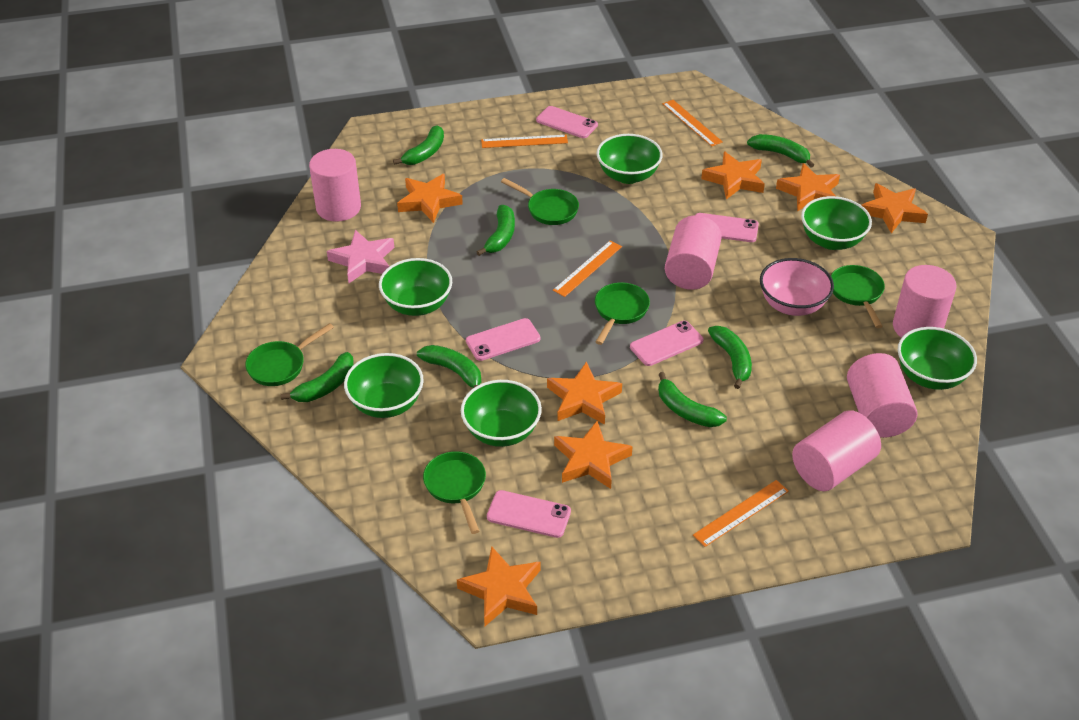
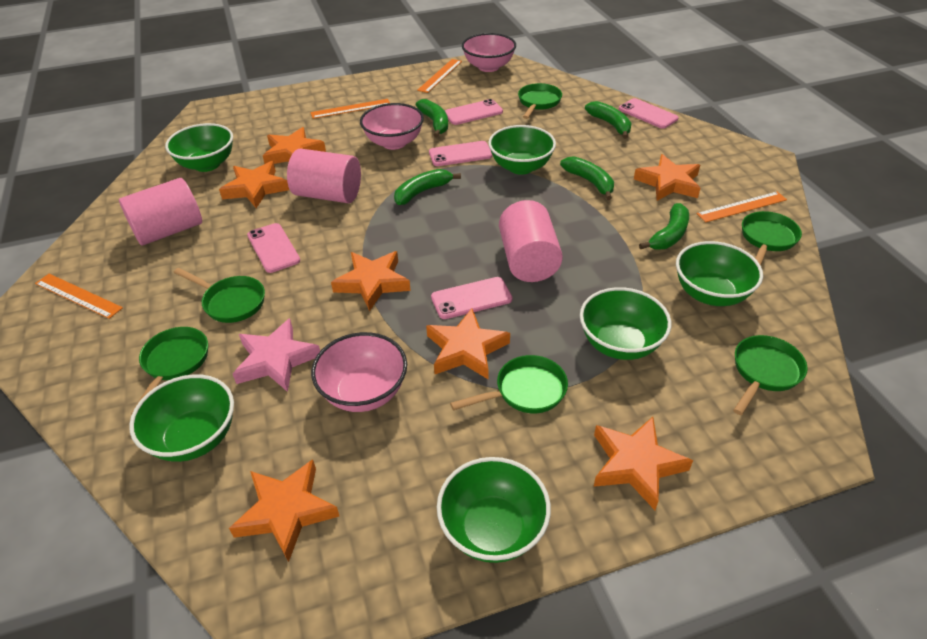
green banana: [280,352,354,402] [393,125,444,165] [417,345,481,388] [477,205,515,256] [658,372,727,427] [708,326,752,389] [747,134,814,168] = 7 -> [394,169,461,205] [416,99,448,137] [560,156,614,200] [585,101,632,139] [639,203,689,250] = 5
green pan: [245,323,334,386] [423,451,486,534] [501,178,579,225] [595,282,650,345] [831,265,885,328] = 5 -> [131,327,208,414] [174,268,265,323] [450,355,568,413] [518,83,562,119] [733,335,808,415] [742,211,802,265] = 6
pink bowl: [760,258,834,316] = 1 -> [311,332,407,412] [360,103,424,150] [462,33,516,72] = 3
pink cylinder: [309,149,361,222] [665,215,722,290] [792,410,881,491] [847,353,917,438] [893,265,957,338] = 5 -> [119,178,202,246] [287,149,361,203] [499,200,563,282] = 3

